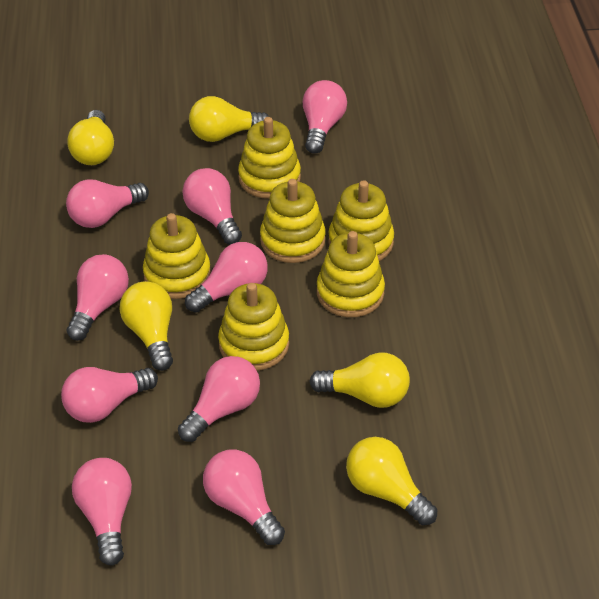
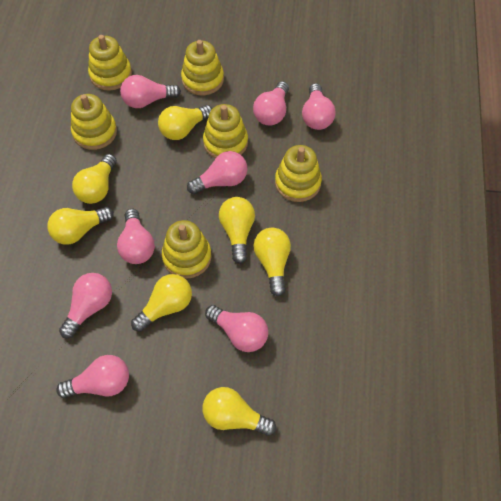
pink light bulb: [61,367,158,423] [66,179,149,228] [67,254,129,341] [72,458,132,566] [178,356,260,442] [182,168,242,245] [185,242,268,313] [203,450,285,545] [303,80,347,154] = 9 -> [56,355,129,398] [59,273,112,338] [117,209,155,264] [120,75,181,108] [187,151,247,194] [205,305,268,352] [253,81,289,125] [302,83,336,130] = 8
yellow light bulb: [67,110,114,165] [119,281,173,371] [189,96,269,142] [309,353,410,408] [346,437,437,525] = 5 -> [47,207,114,245] [72,154,117,204] [131,274,192,332] [158,105,212,140] [202,387,276,436] [219,197,255,264] [253,228,291,296] = 7

